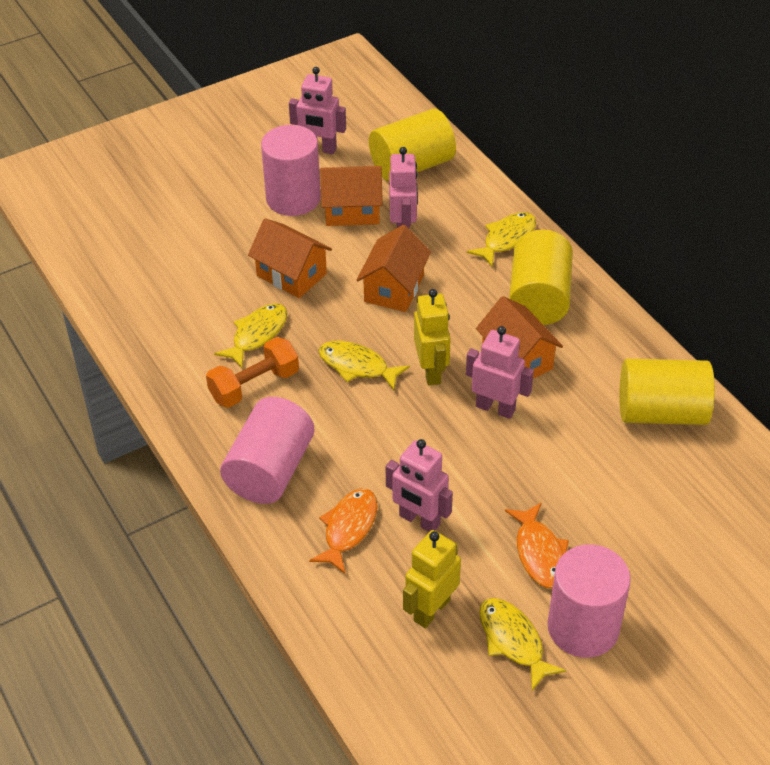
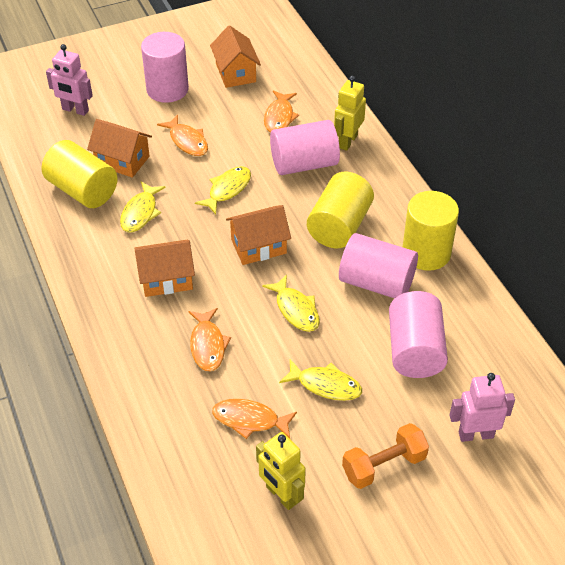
orange fish: [309,488,378,574] [505,502,569,588] = 2 -> [157,115,208,156] [188,308,231,372] [212,399,297,439] [264,90,299,133] = 4
pink cylinder: [220,397,314,504] [261,125,321,216] [547,544,631,658] = 3 -> [141,32,189,103] [270,120,340,175] [339,233,418,298] [389,291,448,378] = 4
pink robot: [289,67,346,154] [386,439,453,532] [389,147,418,229] [466,326,534,419] = 4 -> [46,44,93,116] [449,373,515,442] = 2

